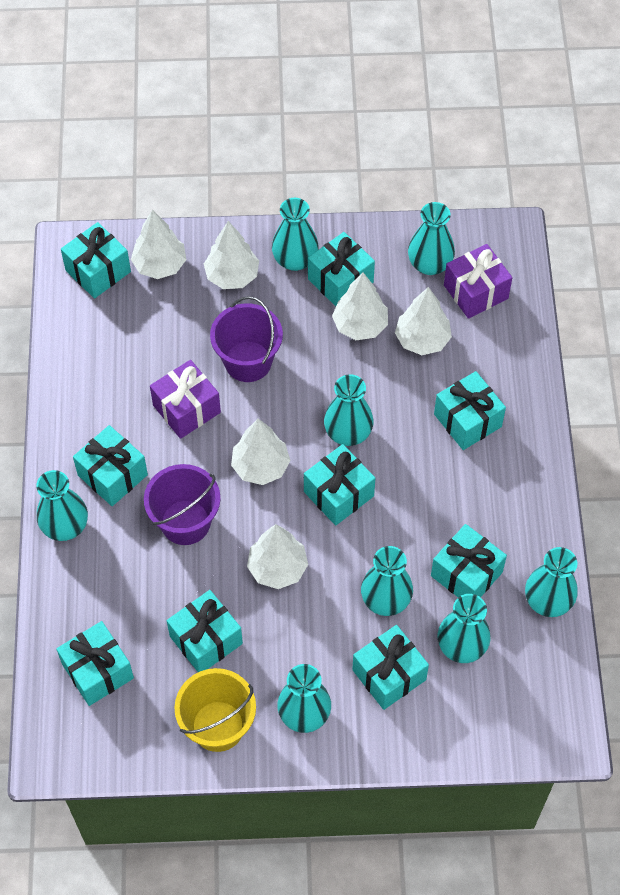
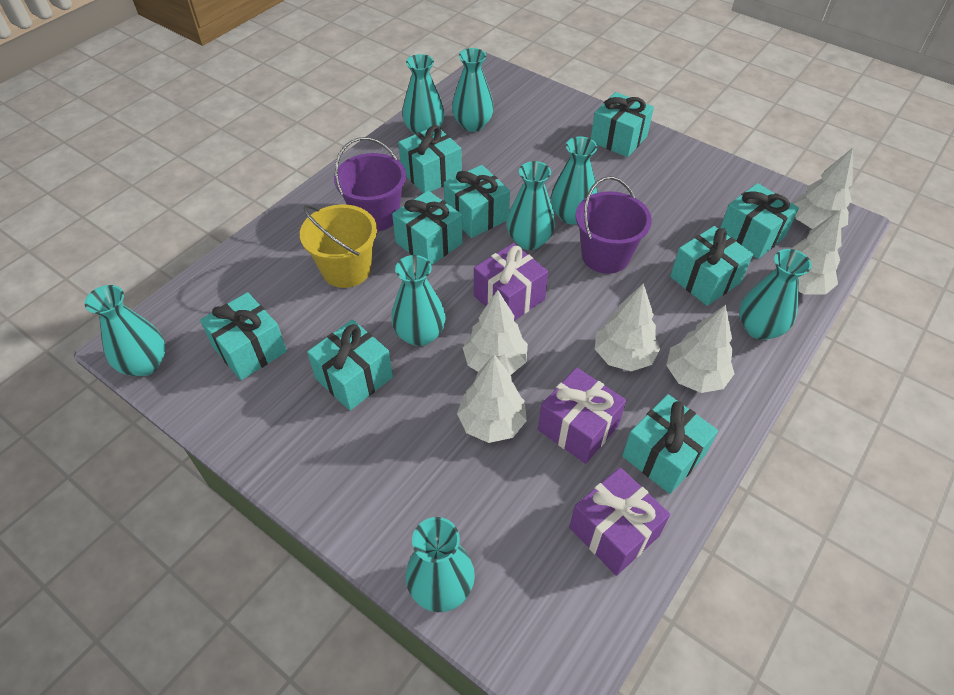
purple gift: [150,360,221,439] [444,244,512,319] = 2 -> [474,243,548,321] [538,367,626,464] [569,467,670,576] = 3

